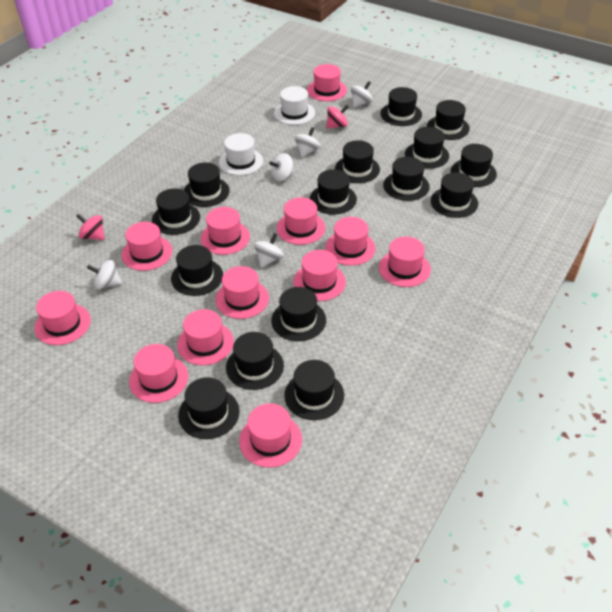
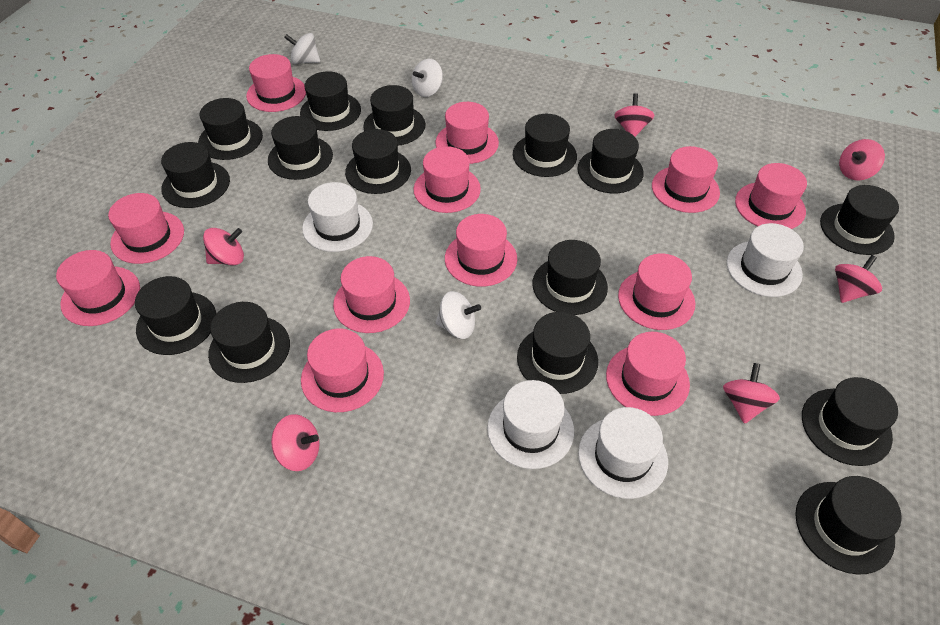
pink spinning top: [77,214,105,240] [327,105,349,128] = 2 -> [203,228,244,265] [271,414,320,471] [614,93,655,137] [723,363,780,424] [835,255,882,303] [839,139,885,181] = 6
white hat: [219,133,263,175] [274,86,315,125] = 2 -> [302,182,373,252] [487,380,574,469] [578,407,668,499] [727,223,804,297] = 4
white spinning top: [87,260,122,290] [254,233,284,267] [269,153,294,181] [295,127,320,157] [351,81,373,107] = 5 -> [284,33,320,64] [412,59,443,97] [436,291,481,339] = 3

